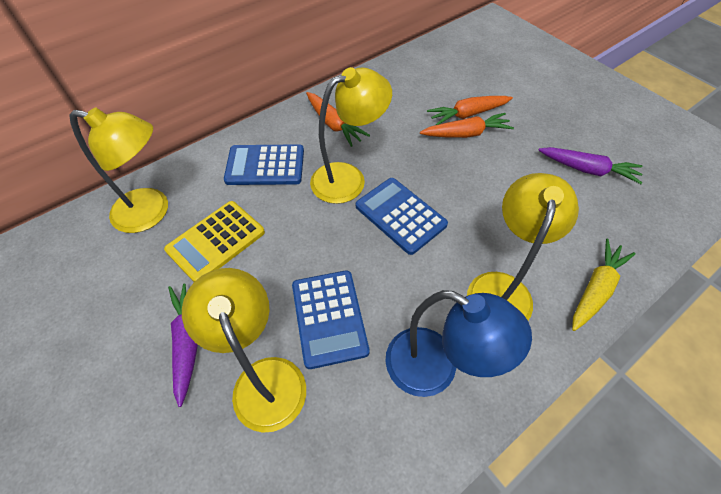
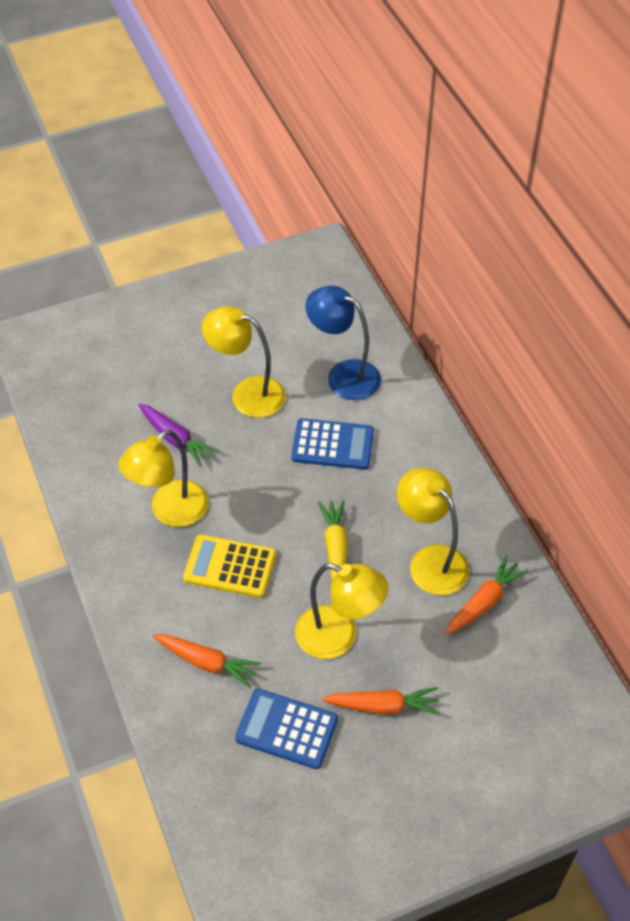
blue calculator: [224,144,304,185] [292,270,369,369] [356,178,448,255] = 3 -> [235,689,338,769] [291,418,374,470] = 2
purple carrot: [168,284,198,407] [538,147,643,184] = 2 -> [139,404,218,467] = 1

